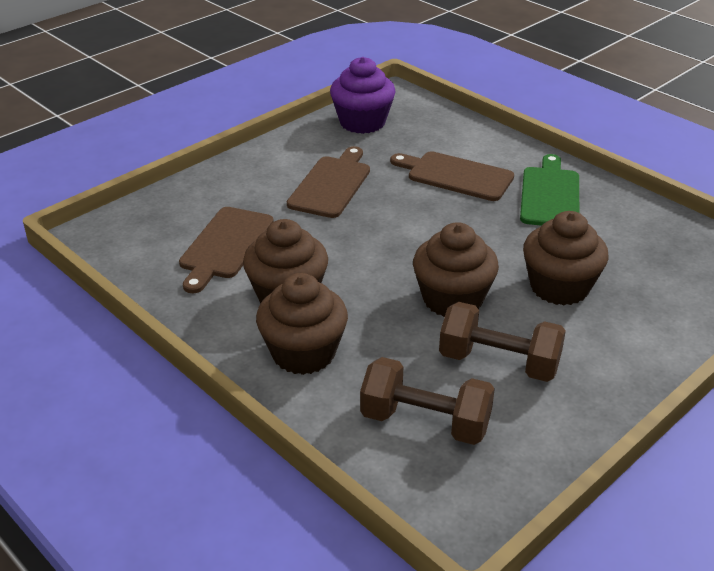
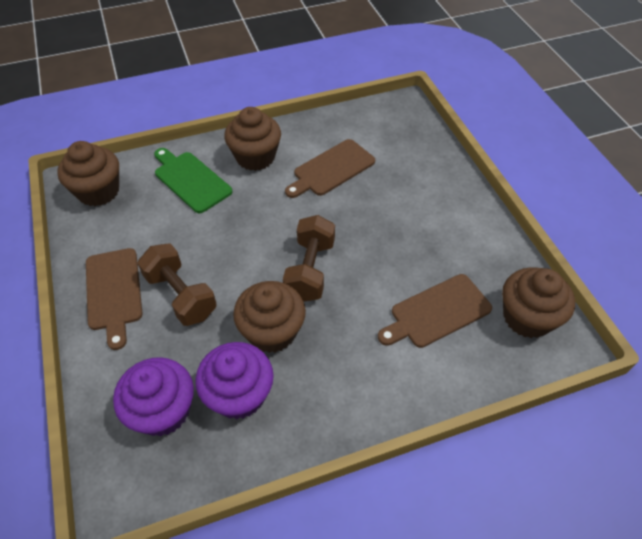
purple cupcake: [330,57,395,134] = 1 -> [113,357,194,436] [195,342,274,419] = 2

